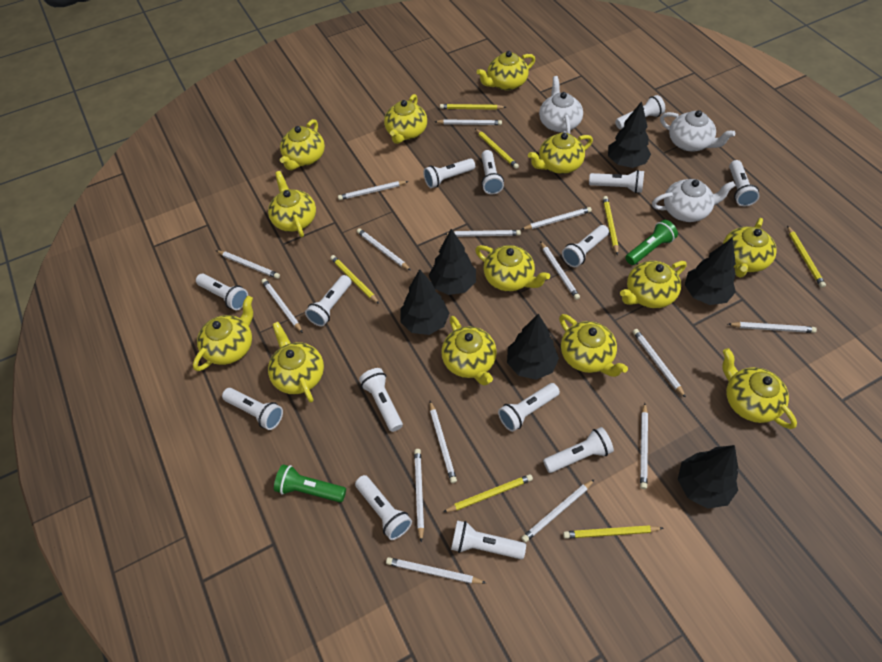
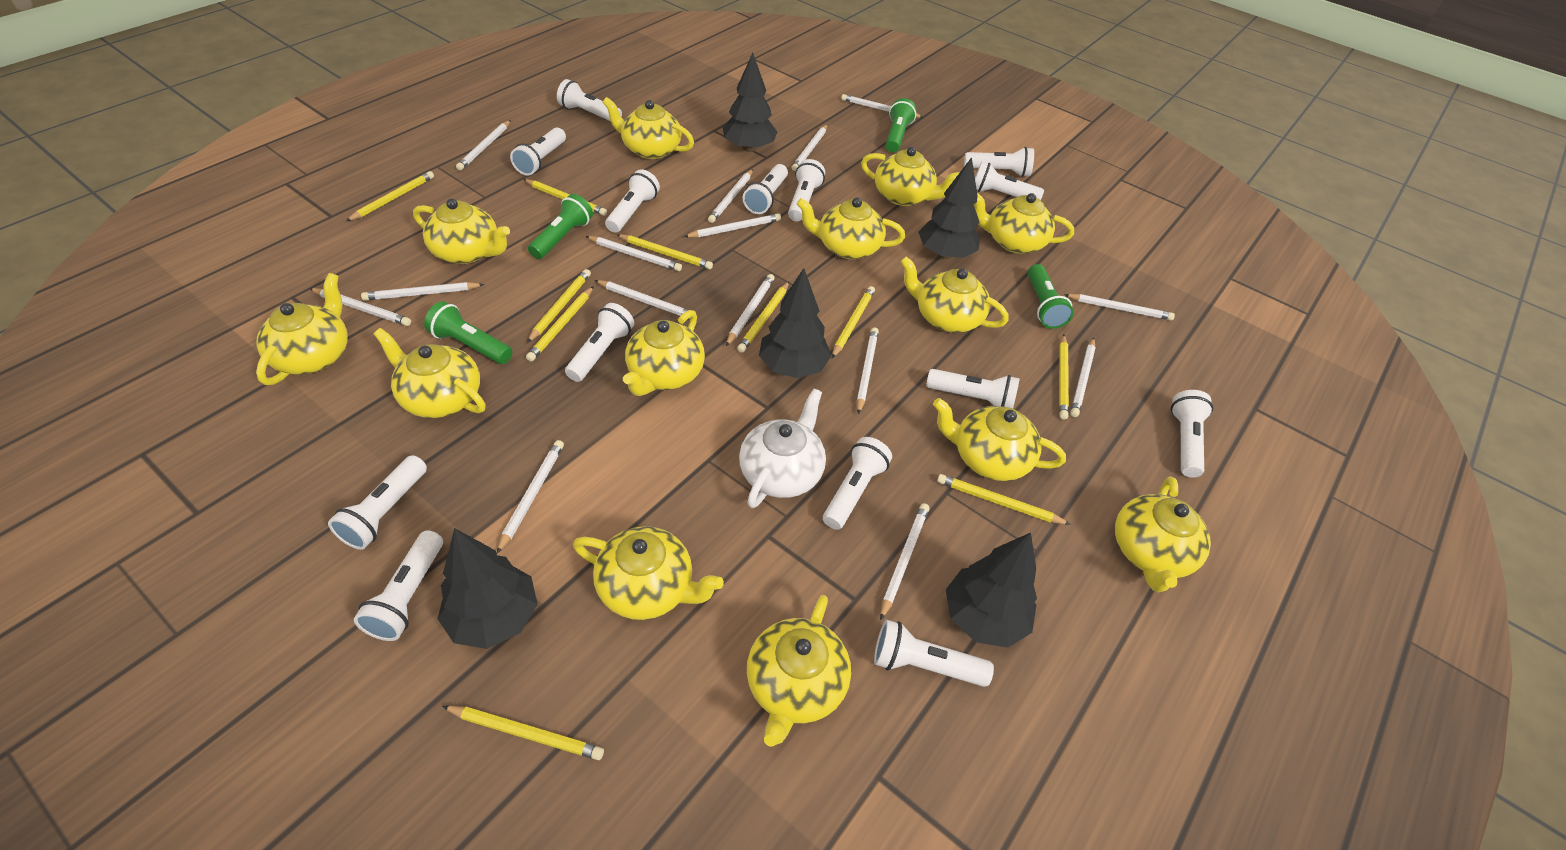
black tree: [400,269,449,335] [429,229,476,295] [507,313,559,380] [608,101,651,168] [677,445,738,509] [685,238,736,305] = 6 -> [437,528,537,649] [722,53,777,152] [759,268,831,378] [918,157,980,259] [946,533,1037,648] = 5
green flashlight: [274,465,346,502] [626,220,678,265] = 2 -> [424,301,512,364] [528,194,593,259] [885,98,916,153] [1028,264,1074,329] = 4
white teapot: [539,76,583,134] [652,179,736,222] [660,110,735,151] = 3 -> [739,389,826,508] = 1
yellow pencil: [330,255,379,304] [440,104,506,110] [444,474,533,512] [475,129,519,169] [563,525,664,539] [603,196,618,255] [787,225,826,288] = 7 -> [346,171,434,221] [442,706,604,760] [523,179,607,216] [526,286,594,362] [527,269,591,343] [617,234,713,269] [737,282,789,353] [832,286,875,358] [937,474,1071,525] [1059,335,1069,419] = 10

